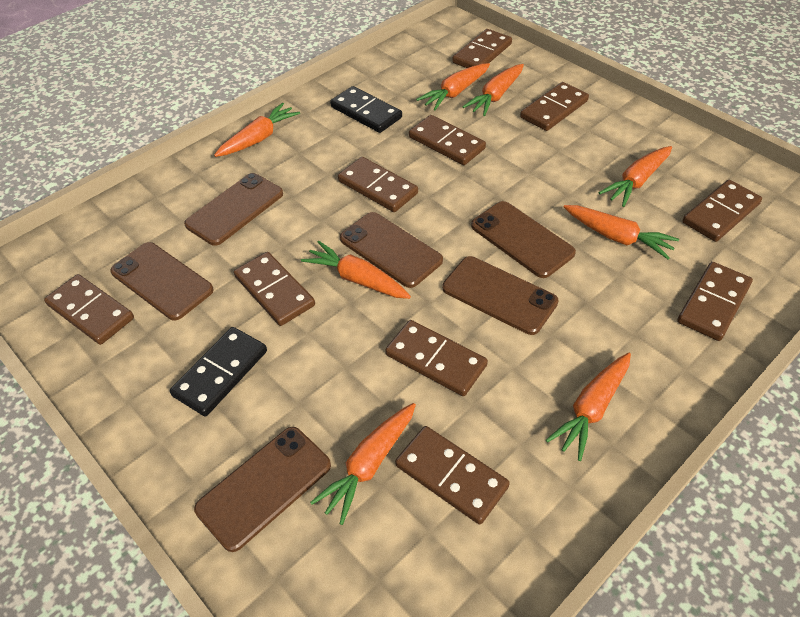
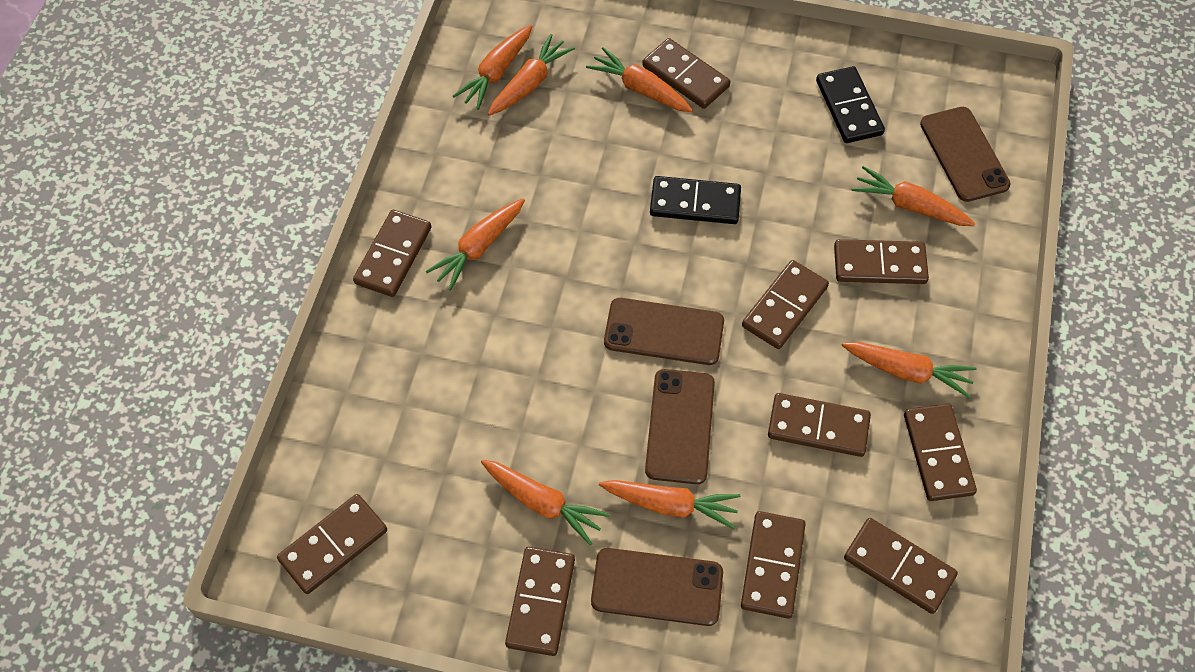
brown phone: [110,242,214,321] [184,173,283,246] [194,427,331,552] [340,212,443,288] [442,256,559,335] [471,201,576,278] = 6 -> [591,548,723,626] [604,298,724,365] [645,369,715,484] [920,107,1011,202] = 4

